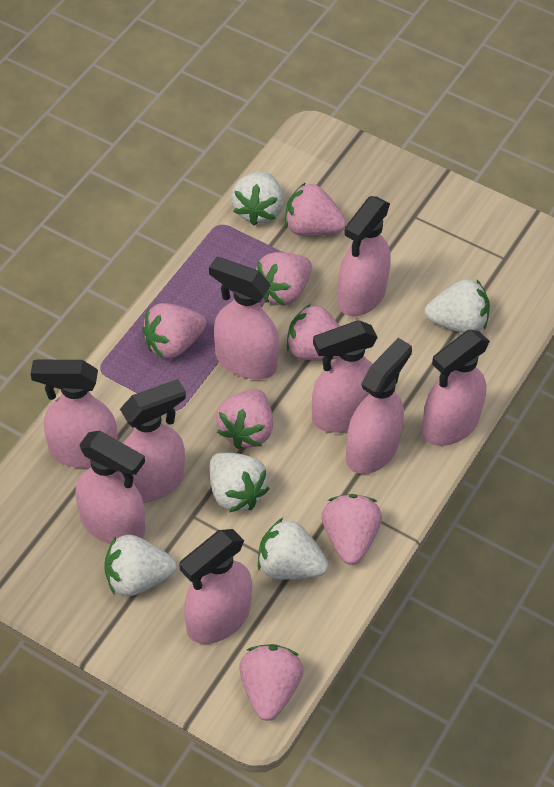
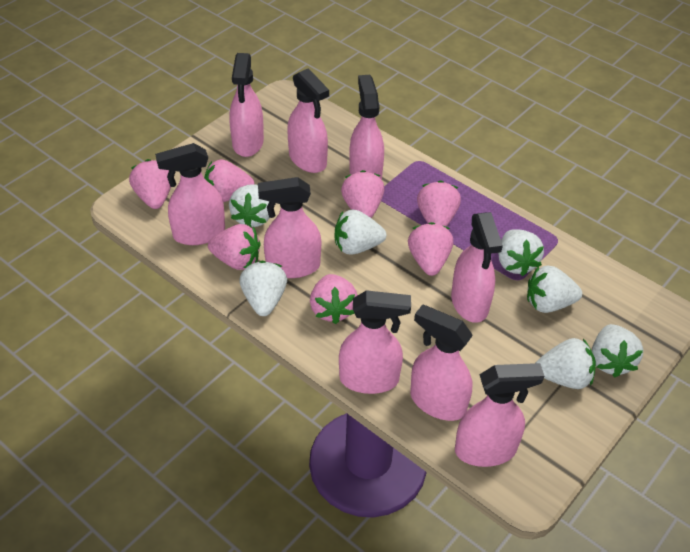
white strawberry: [104,535,176,596] [210,452,270,512] [231,171,284,226] [258,518,328,580] [425,279,490,333] = 5 -> [229,184,270,227] [240,261,287,316] [335,210,387,255] [498,229,544,276] [527,265,582,313] [536,338,596,389] [592,324,643,377] = 7

